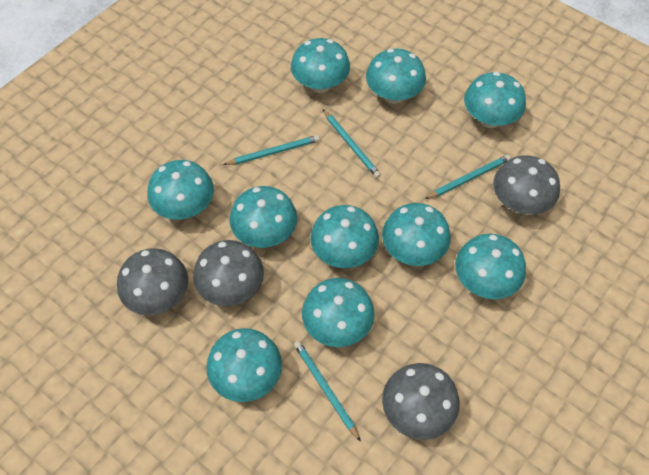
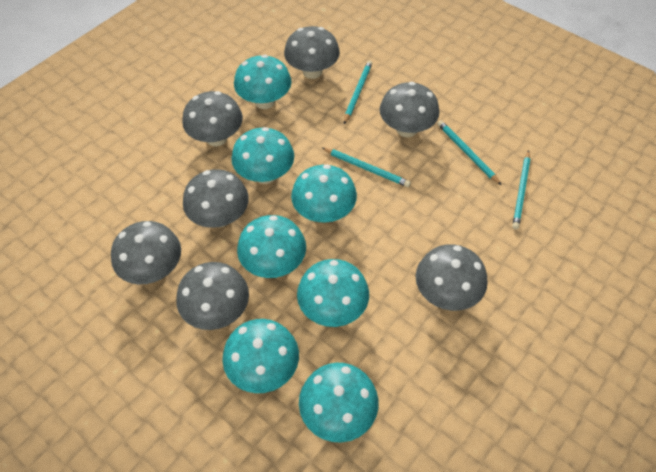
grey mushroom: [117,248,188,315] [193,240,264,306] [382,363,460,440] [493,155,560,215] = 4 -> [111,221,181,284] [176,262,249,330] [182,91,243,146] [183,169,249,228] [284,26,340,79] [380,82,440,137] [416,244,488,311] = 7
turquoise mushroom: [147,160,214,220] [206,328,282,402] [230,186,297,248] [291,38,350,93] [302,278,375,347] [310,205,379,268] [366,49,426,104] [382,203,451,266] [455,234,526,299] [464,72,526,128] = 10 -> [222,319,299,393] [232,127,294,184] [234,55,292,109] [237,215,306,278] [291,164,357,223] [297,259,369,327] [299,363,379,443] = 7

